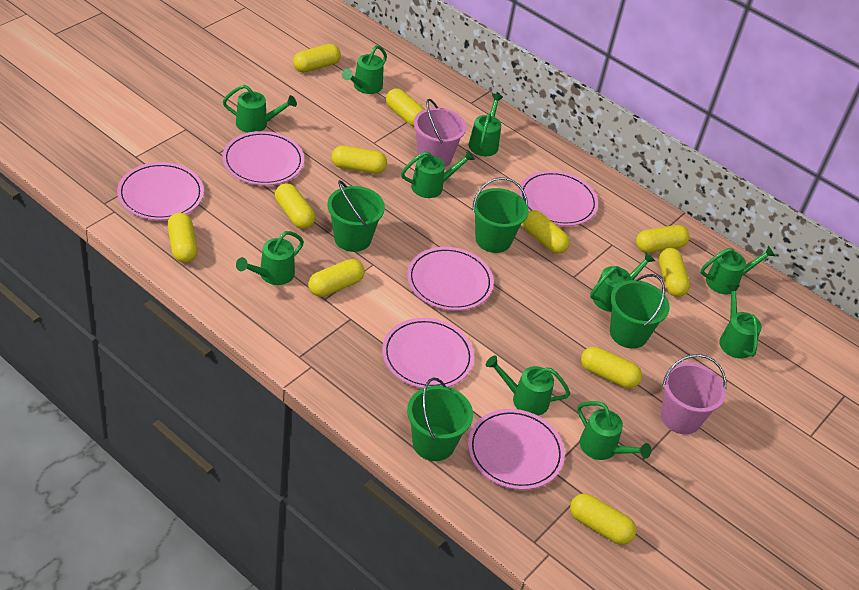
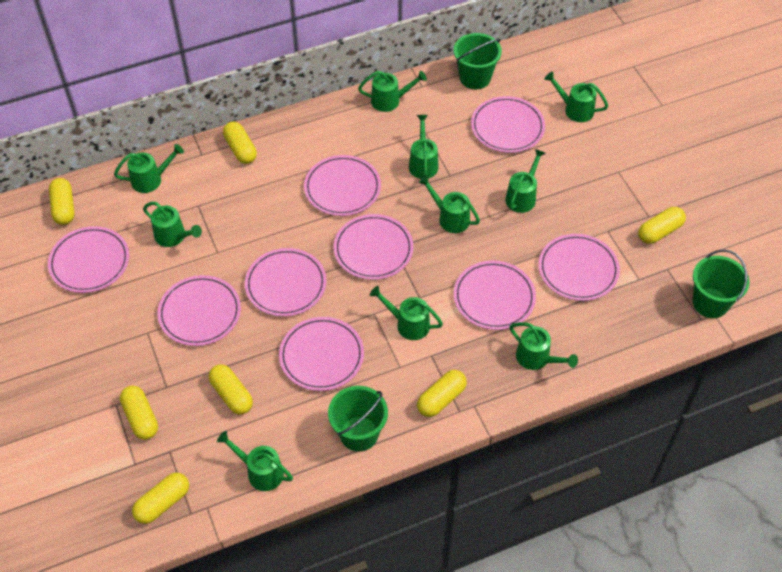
green bucket: [327,180,385,252] [407,378,473,461] [472,177,528,253] [610,274,670,349] = 4 -> [328,386,388,452] [453,33,502,89] [692,249,750,318] = 3
pink bucket: [414,99,466,167] [661,354,726,434] = 2 -> none = 0
pink plate: [117,162,204,220] [222,131,304,186] [382,318,474,388] [407,247,494,311] [468,409,565,490] [519,171,598,226] = 6 -> [48,226,129,293] [158,275,241,346] [245,248,326,316] [279,317,364,391] [304,155,381,216] [334,214,414,280] [454,261,536,330] [471,96,545,153] [539,234,620,301] = 9
yellow capsule: [167,213,198,263] [275,183,316,229] [293,44,341,73] [308,259,365,297] [331,145,387,174] [386,88,425,127] [522,210,570,254] [570,493,636,545] [581,347,642,388] [636,225,690,253] [658,248,690,297] = 11 -> [49,178,75,225] [120,386,158,440] [132,473,189,524] [209,364,253,414] [223,122,257,164] [417,370,467,417] [638,207,686,244] = 7

